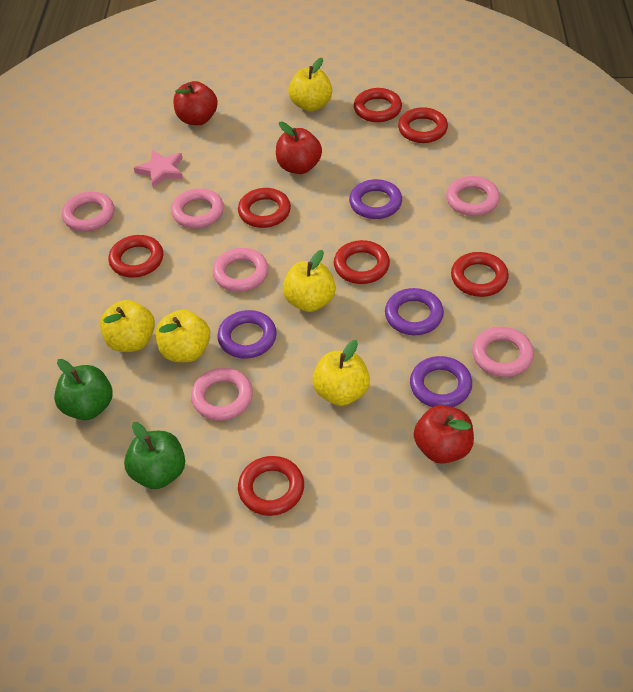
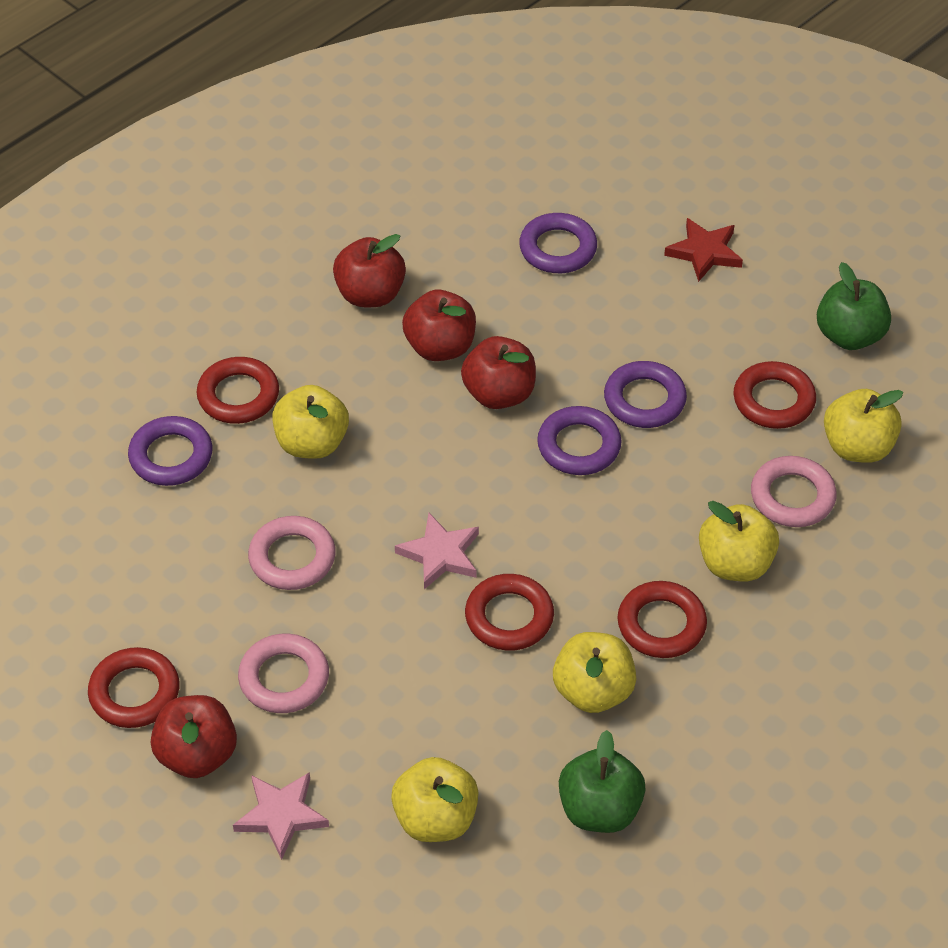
pink ring: [62,192,115,231] [171,188,224,228] [191,368,253,421] [213,248,269,292] [446,176,500,216] [472,327,534,377] = 6 -> [238,633,329,713] [248,516,336,590] [751,456,837,527] = 3
pink star: [134,150,183,188] = 1 -> [233,772,329,860] [395,513,479,590] = 2
red apple: [173,81,218,125] [276,122,322,174] [414,405,474,464] = 3 -> [151,695,237,778] [333,234,406,307] [402,290,476,361] [461,336,536,409] = 4
red ring: [109,235,163,278] [238,188,291,228] [238,456,304,516] [334,240,390,284] [354,88,402,122] [398,107,448,143] [451,252,509,297] = 7 -> [88,647,179,728] [197,357,279,424] [465,574,554,651] [617,581,707,658] [733,361,816,429] = 5
red star: none = 0 -> [664,218,743,282] = 1

